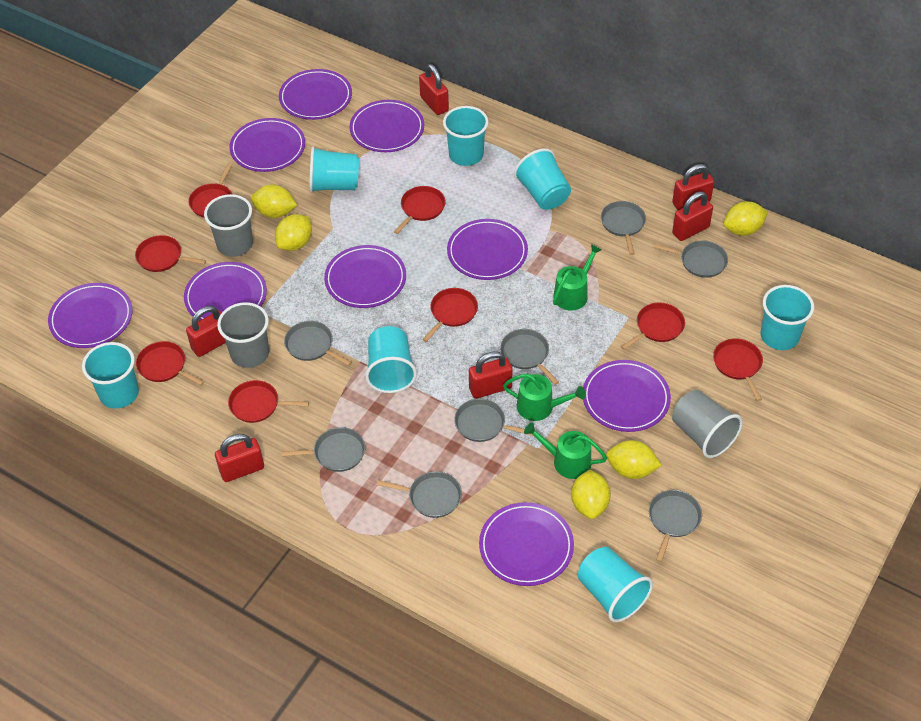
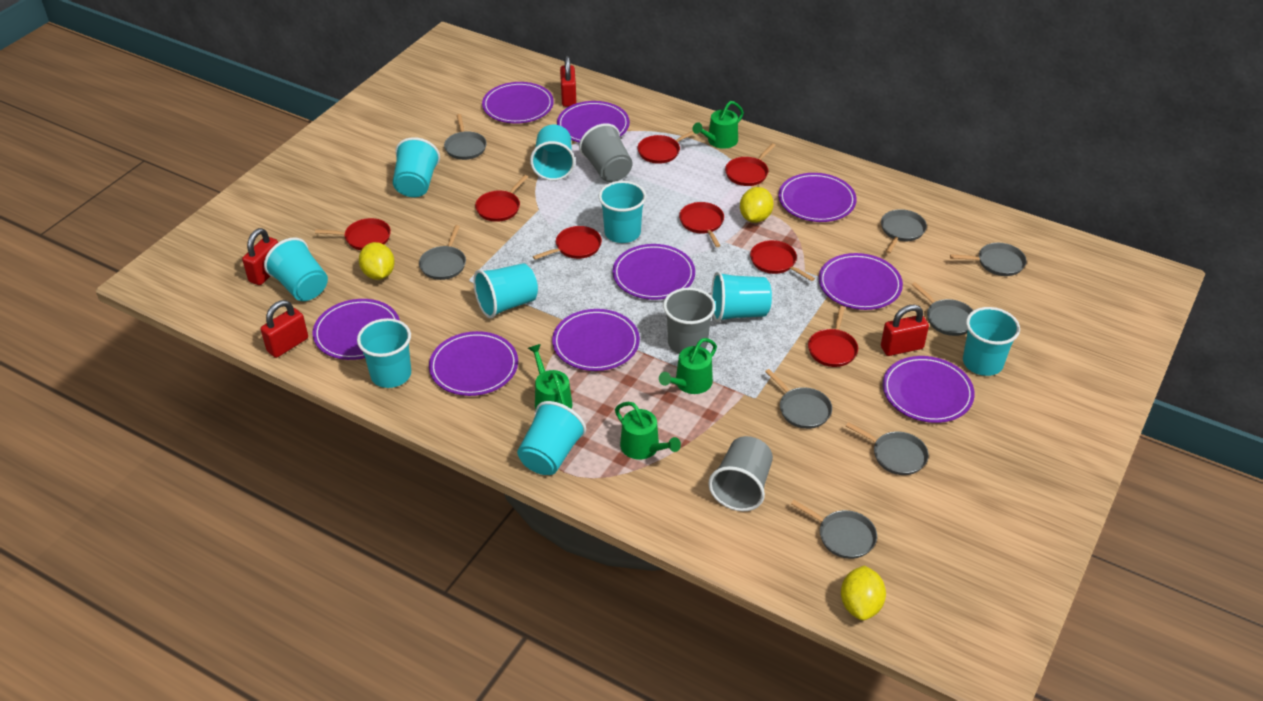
green watering can: [503,374,586,421] [524,423,607,479] [553,244,602,311] = 3 -> [528,344,572,409] [615,402,681,460] [659,338,717,394] [692,101,744,149] = 4
red padlock: [186,306,226,357] [215,434,264,482] [419,64,449,115] [469,351,513,399] [672,164,714,210] [672,191,713,241] = 6 -> [242,228,278,285] [261,300,308,358] [560,56,576,107] [881,305,929,356] = 4
turquoise cup: [82,342,139,409] [309,147,359,193] [365,326,417,393] [443,106,488,166] [514,149,571,210] [578,547,653,622] [761,285,814,350] = 7 -> [264,237,328,301] [357,318,411,388] [393,137,440,197] [473,263,538,318] [517,401,586,475] [530,125,575,181] [599,181,646,243] [711,272,772,322] [963,307,1020,376] = 9
yellow lemon: [251,185,297,218] [275,214,312,251] [571,469,611,519] [606,440,662,479] [724,201,768,236] = 5 -> [359,242,395,280] [740,187,774,223] [841,566,886,620] = 3

